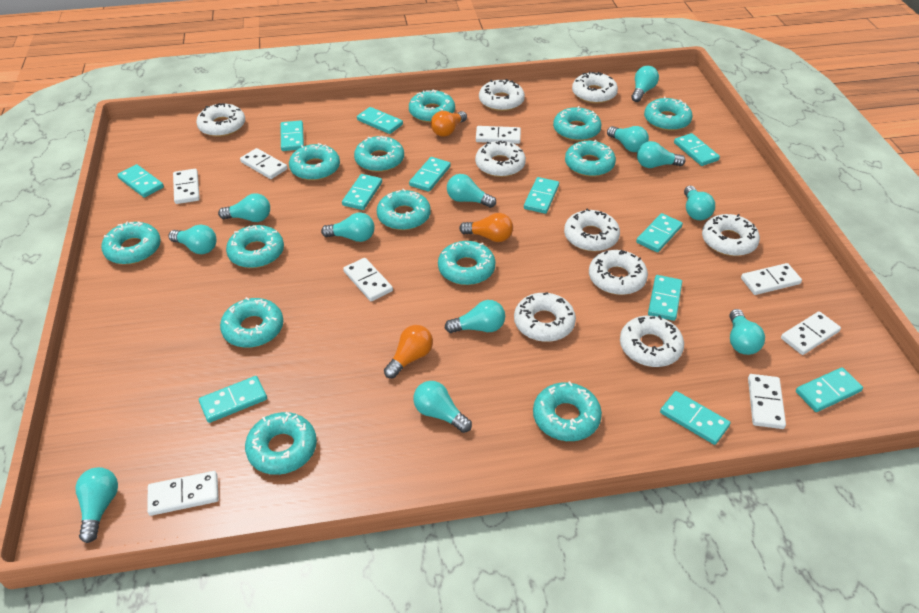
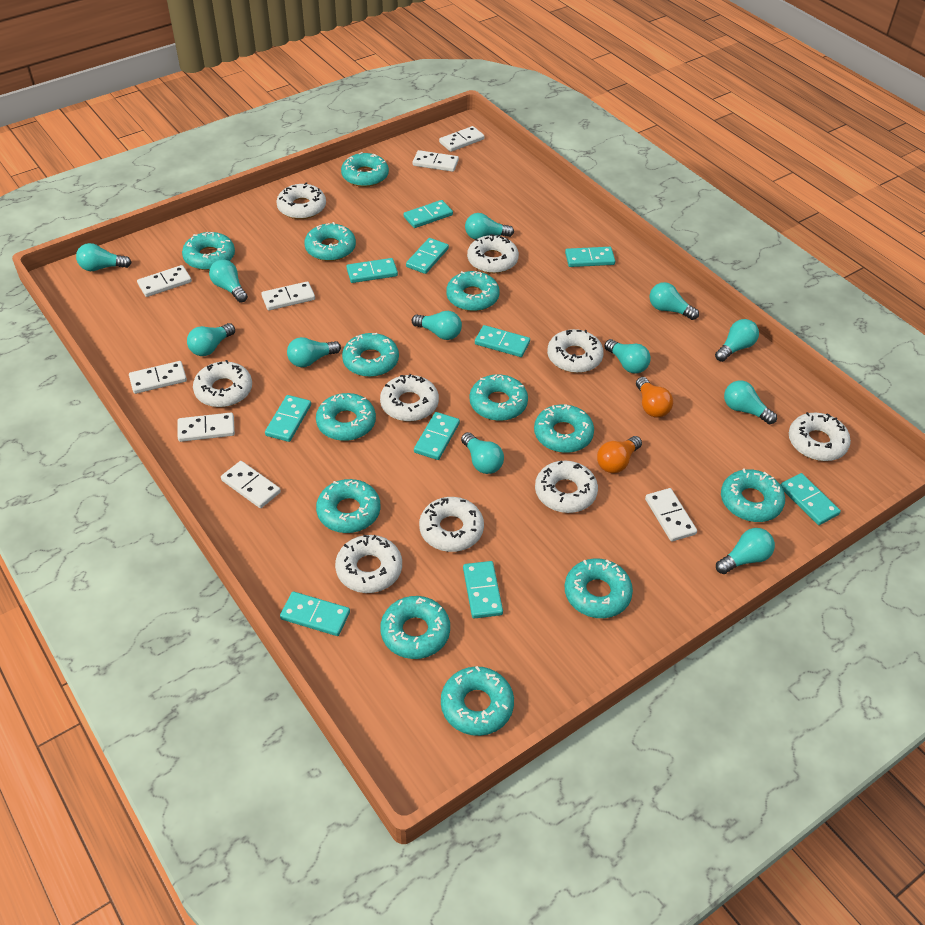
orange light bulb: [384,325,433,379] [431,111,467,137] [459,213,513,242] = 3 -> [597,436,642,473] [636,377,673,418] = 2
turquoise domino: [117,164,164,198] [199,376,267,423] [281,120,304,151] [342,174,382,210] [357,107,403,134] [409,157,451,192] [524,177,559,214] [636,213,683,252] [648,275,682,321] [660,391,731,445] [674,133,720,166] [796,367,863,412] = 12 -> [265,395,311,442] [280,592,350,636] [346,258,398,283] [404,200,453,228] [406,238,449,274] [414,412,460,460] [463,561,503,618] [475,325,530,357] [565,247,615,267] [781,473,841,525] = 10

